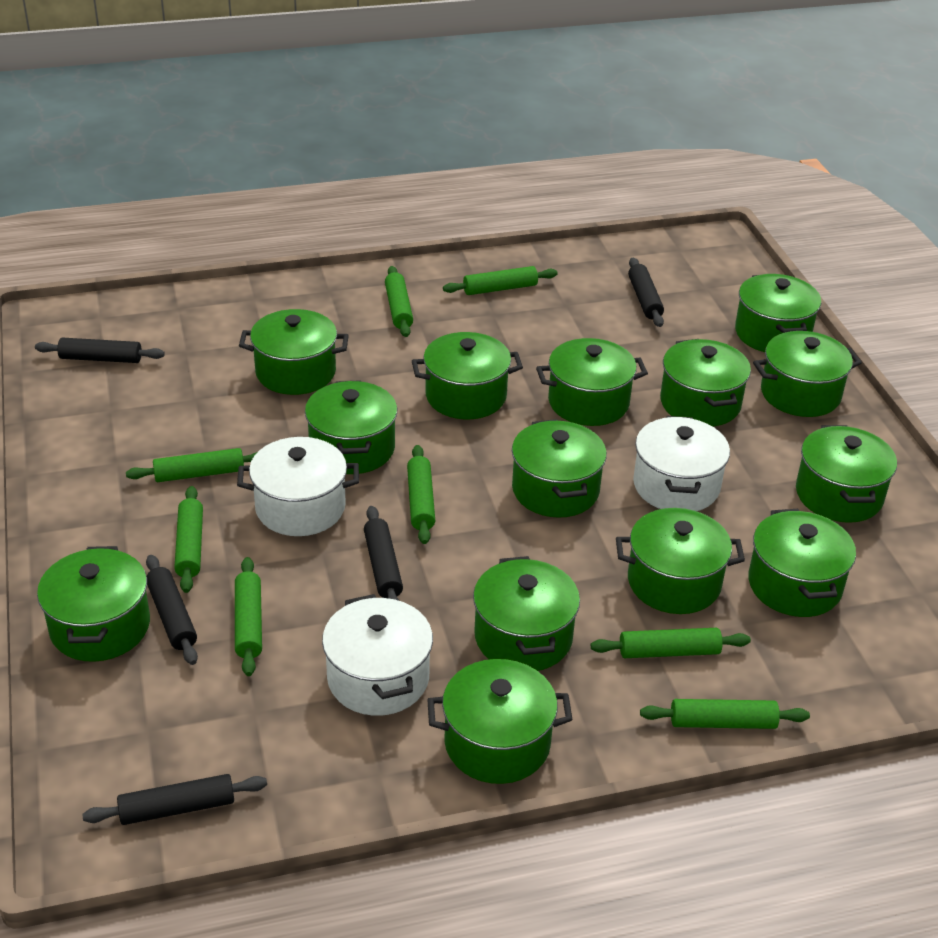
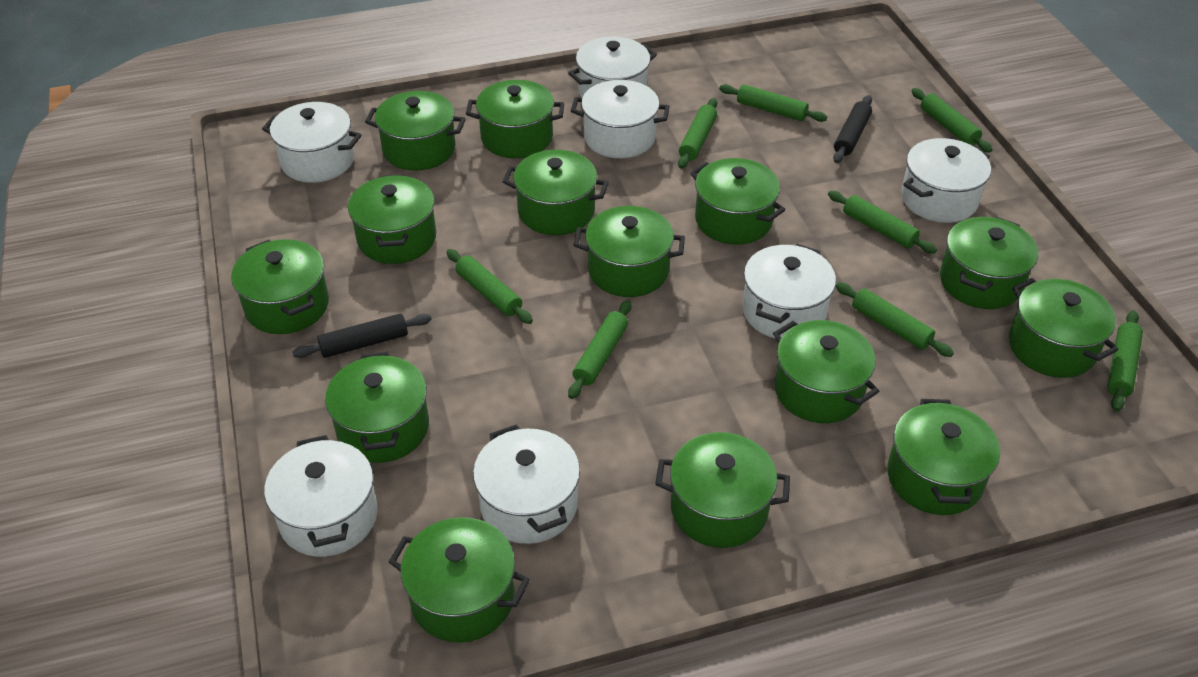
black rolling pin: [35,338,165,363] [82,774,267,825] [146,555,198,665] [364,506,403,601] [628,258,664,327] = 5 -> [292,314,432,358] [833,95,872,163] = 2
white pot: [237,437,359,536] [322,594,433,716] [633,416,730,511] = 3 -> [262,102,361,183] [264,435,378,557] [473,424,580,544] [568,37,657,98] [571,80,670,158] [742,244,836,339] [901,138,991,223] = 7

